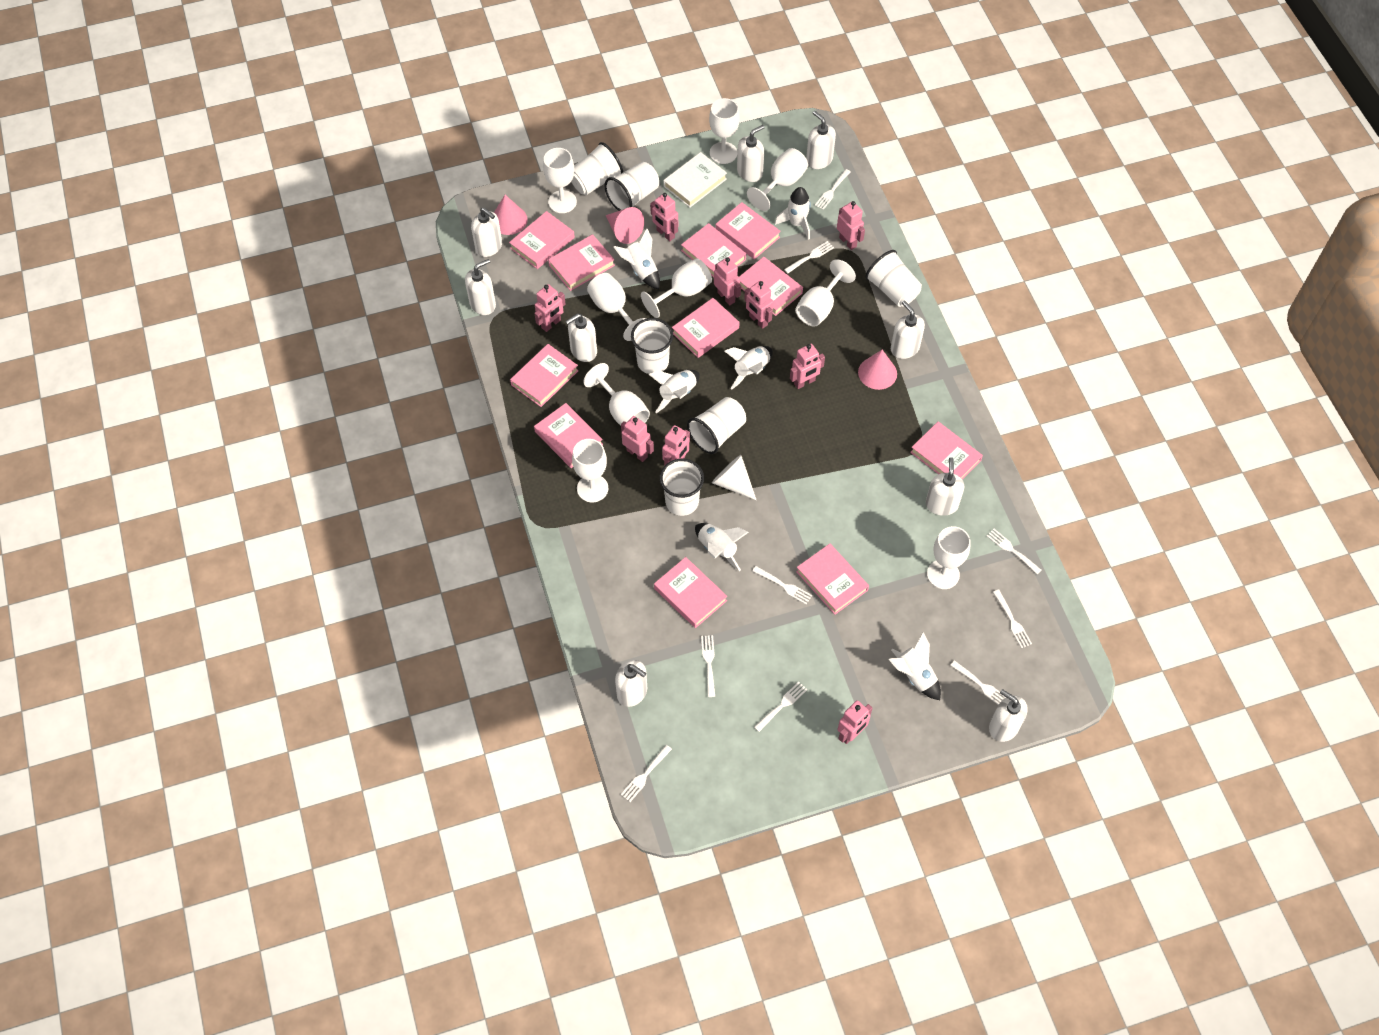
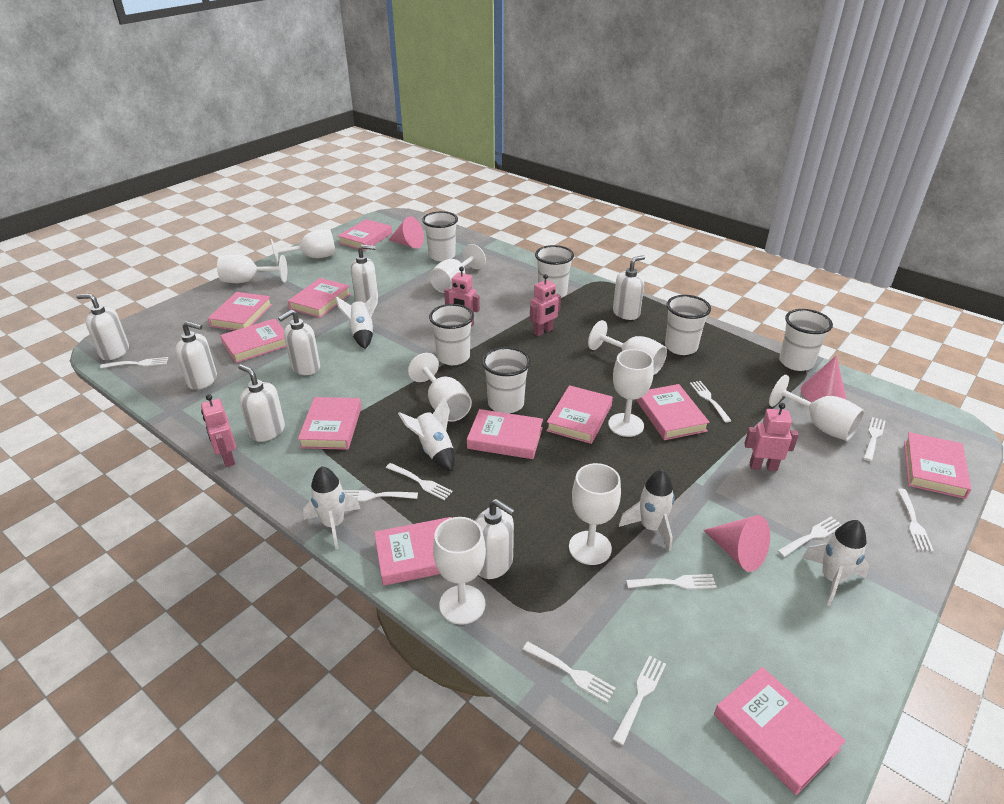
pink robot: [534,284,566,332] [621,416,654,462] [650,193,678,241] [662,425,690,466] [714,257,741,306] [744,281,773,329] [790,344,825,389] [837,201,865,250] [838,700,872,744] = 9 -> [201,394,236,467] [444,266,480,327] [530,274,561,336] [744,403,799,471] = 4
white book: [663,152,727,208] = 1 -> none = 0
white cone: [712,455,756,500] = 1 -> none = 0
white fork: [621,745,672,802] [701,635,715,697] [752,566,812,605] [754,682,808,732] [784,241,834,274] [815,169,851,210] [950,660,1006,705] [987,529,1042,575] [993,590,1032,648] = 9 -> [100,357,168,368] [343,490,418,502] [386,463,453,500] [523,642,616,703] [613,656,666,745] [626,574,717,589] [690,381,732,423] [777,517,842,557] [864,417,886,461] [897,489,934,552] = 10
white rocket: [614,228,660,289] [649,370,700,413] [695,523,749,571] [725,346,773,389] [775,187,811,240] [888,632,941,700] = 6 -> [303,466,361,549] [335,291,378,349] [398,397,455,471] [619,469,675,551] [802,520,869,606] = 5
white soap dispenser: [465,259,496,315] [471,208,502,257] [565,313,597,362] [615,660,647,707] [737,125,765,182] [806,111,836,169] [891,300,925,359] [926,457,964,516] [989,689,1028,742] = 9 -> [76,294,129,360] [175,321,217,390] [238,364,285,442] [278,310,320,375] [351,245,378,303] [475,499,515,579] [613,255,645,320] = 7

